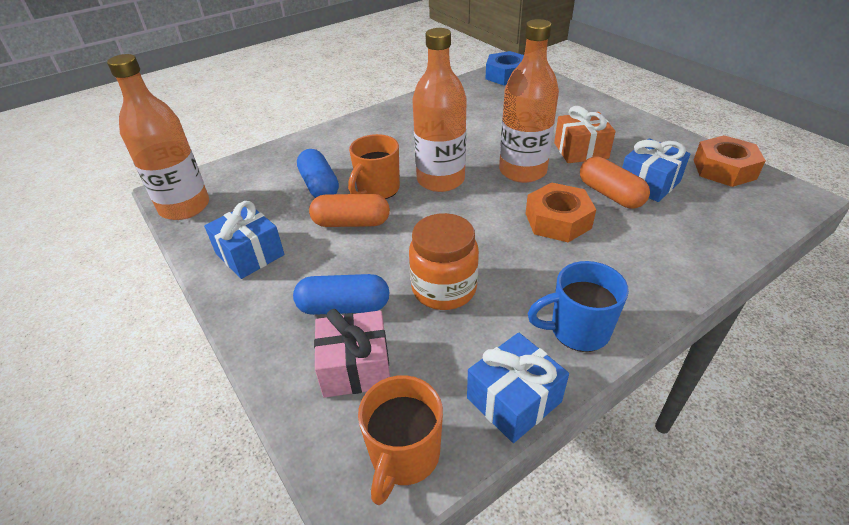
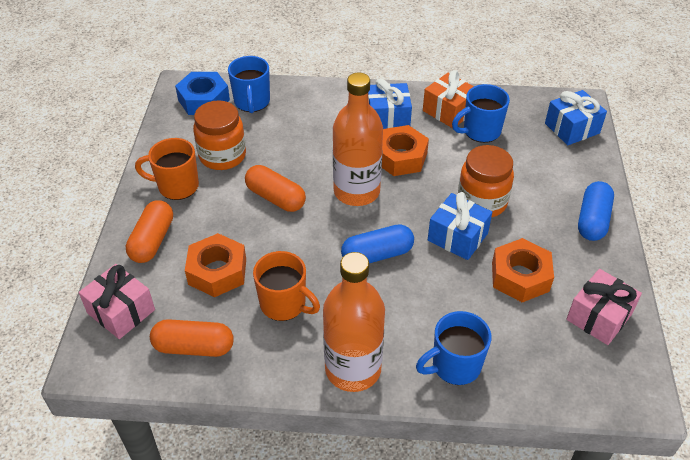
blue mug: [528,261,629,352] = 1 -> [228,56,270,113] [416,311,491,385] [452,84,510,143] = 3
orange bottle: [107,54,209,220] [413,28,467,192] [499,19,559,183] = 3 -> [323,252,385,392] [333,73,383,206] = 2
orange capsule: [309,194,390,227] [580,156,650,209] = 2 -> [126,200,173,263] [150,319,234,357] [245,165,306,212] = 3
orange jar: [409,213,479,310] = 1 -> [193,101,246,170] [458,145,514,218] = 2
orange nut: [525,182,596,242] [694,135,766,187] = 2 -> [185,233,246,297] [382,125,429,176] [492,238,554,302] = 3
pink gift: [314,309,390,398] = 1 -> [79,264,155,339] [566,269,642,345] = 2

